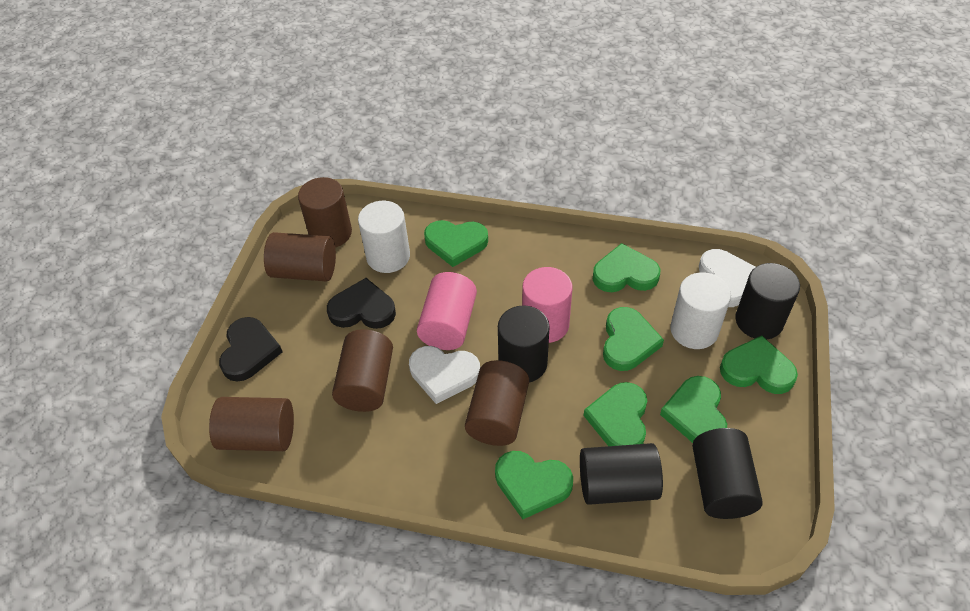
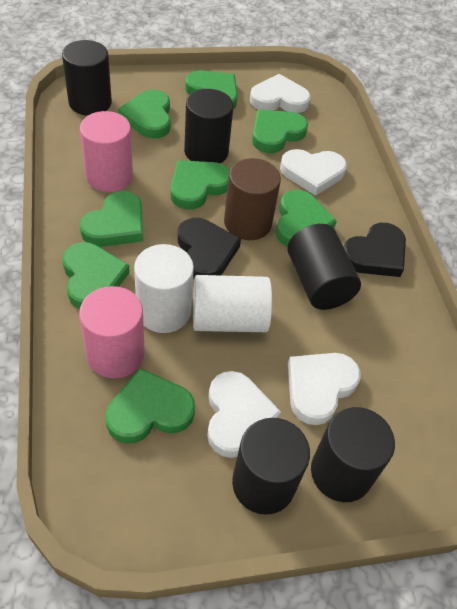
black cylinder: [498,305,550,383] [580,443,663,505] [692,428,763,519] [735,263,800,339] = 4 -> [62,40,112,116] [184,89,233,163] [232,418,310,515] [287,224,361,310] [311,407,395,502] = 5
brown cylinder: [209,397,294,451] [264,232,336,281] [298,177,352,247] [332,329,393,412] [465,360,529,446] = 5 -> [224,158,281,240] = 1
green heart: [424,220,488,267] [495,451,573,519] [584,382,647,446] [592,243,660,292] [603,307,664,371] [660,376,727,443] [720,336,798,394] = 7 -> [62,242,130,309] [80,191,143,247] [106,368,195,444] [118,89,171,139] [170,160,230,210] [185,70,238,109] [252,109,308,153] [276,190,337,247] = 8
white heart: [409,346,480,404] [699,249,756,307] = 2 -> [207,371,281,458] [250,74,311,113] [280,149,347,196] [288,353,361,425] = 4

